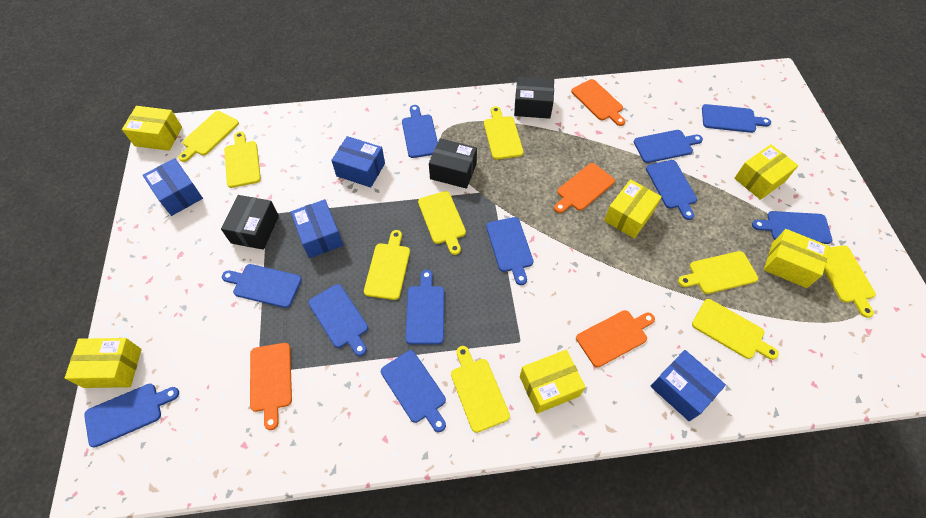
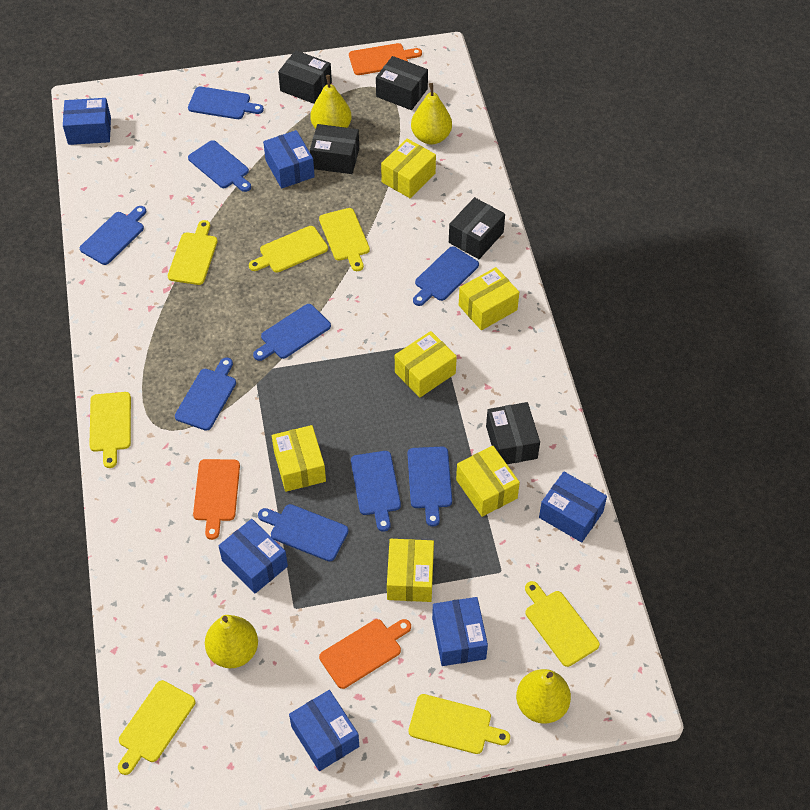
black box: [221,195,279,250] [429,138,477,189] [514,76,554,119] = 3 -> [278,50,332,104] [310,124,359,174] [376,56,428,110] [449,197,505,259] [486,402,540,464] = 5
blue box: [143,158,203,216] [291,199,343,258] [331,136,385,187] [650,350,726,421] = 4 -> [63,98,111,145] [218,519,288,593] [263,130,315,188] [289,690,359,771] [432,597,488,666] [539,472,607,543] = 6
blue cutting board: [84,384,179,448] [222,264,302,308] [308,284,368,356] [381,350,446,432] [402,105,438,158] [405,270,444,345] [486,217,534,285] [634,130,703,163] [646,160,697,220] [702,104,771,133] [752,211,832,244] = 11 -> [80,206,146,265] [175,357,236,431] [188,86,264,119] [188,140,251,192] [253,304,331,361] [258,504,349,561] [351,451,401,532] [407,447,452,527] [413,246,479,306] = 9
orange cutting board: [250,343,292,430] [554,163,615,213] [571,79,626,126] [576,310,655,367] = 4 -> [193,459,240,540] [319,619,411,689] [349,43,422,75] = 3
yellow cutting board: [178,111,239,162] [224,131,261,188] [364,230,410,300] [418,191,466,255] [451,346,510,433] [484,106,523,160] [678,251,758,294] [692,299,779,360] [824,245,876,318] = 9 -> [89,392,131,468] [118,680,195,775] [168,220,218,285] [249,226,328,273] [319,208,370,271] [408,694,510,754] [525,581,600,667] = 7
yellow pear: none = 0 -> [205,615,258,668] [310,75,352,129] [411,83,452,145] [516,669,571,724] = 4

